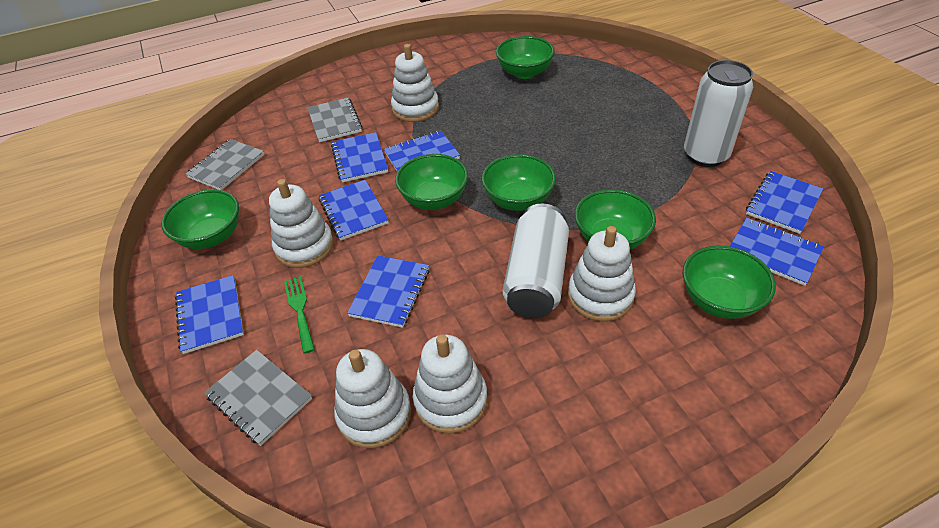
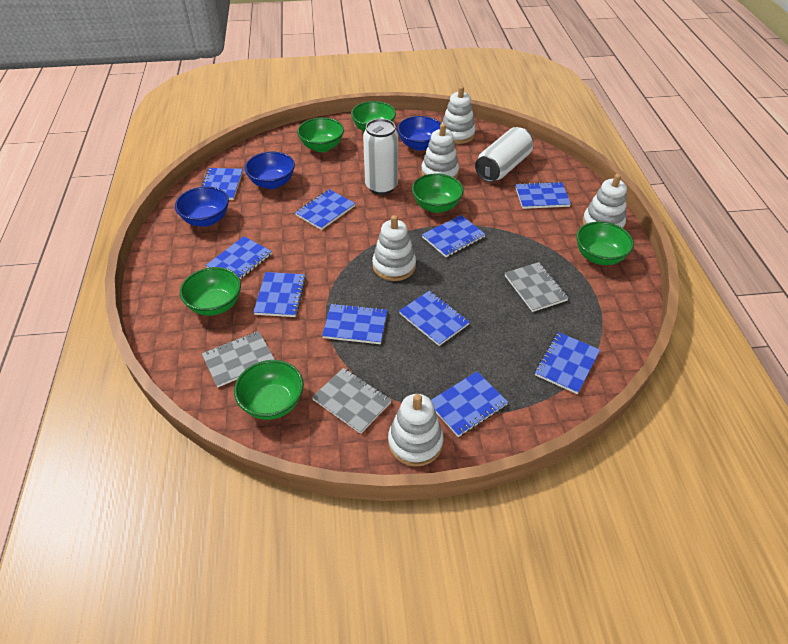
blue bowl: none = 0 -> [175,186,229,227] [245,152,295,189] [397,116,441,151] = 3
blue notebook: [175,275,244,354] [319,180,389,241] [331,132,388,182] [347,255,430,328] [384,131,460,172] [730,218,824,286] [746,171,823,234] = 7 -> [201,168,243,200] [206,236,272,279] [253,272,306,317] [295,189,355,230] [322,303,387,344] [399,291,470,346] [422,215,486,257] [431,372,508,437] [515,181,571,209] [535,332,600,394] = 10
green fork: [284,276,315,354] = 1 -> none = 0

